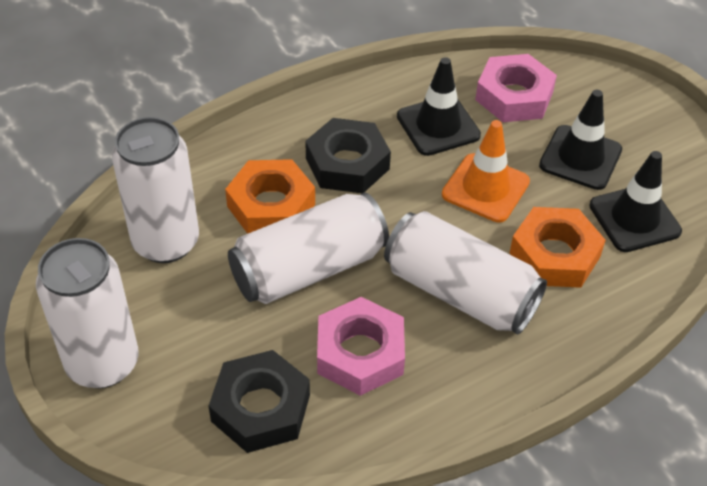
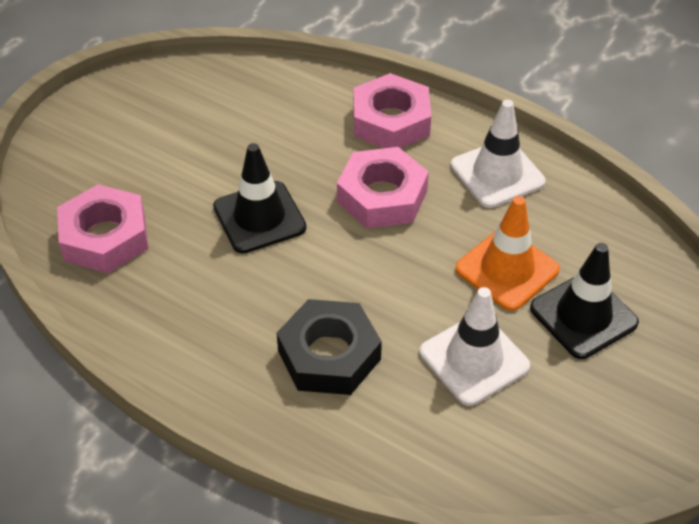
black nut: [209,350,310,453] [305,118,391,193] = 2 -> [277,299,382,395] = 1
black traffic cone: [397,57,481,156] [539,90,622,190] [589,151,682,252] = 3 -> [213,143,306,253] [530,243,639,359] = 2
orange nut: [225,159,315,234] [510,207,606,288] = 2 -> none = 0
pink nut: [317,297,405,396] [475,54,557,122] = 2 -> [57,184,148,273] [337,147,429,228] [354,73,431,148] = 3
white can: [36,238,139,388] [112,117,199,263] [228,192,389,304] [384,211,547,334] = 4 -> none = 0
white traffic cone: none = 0 -> [420,287,530,406] [451,100,546,208] = 2

